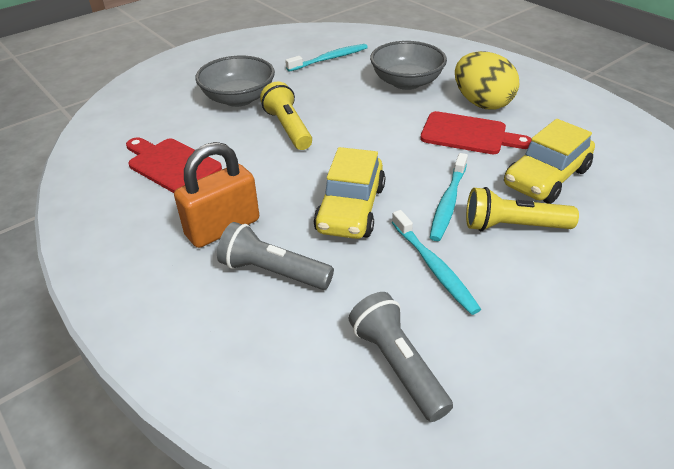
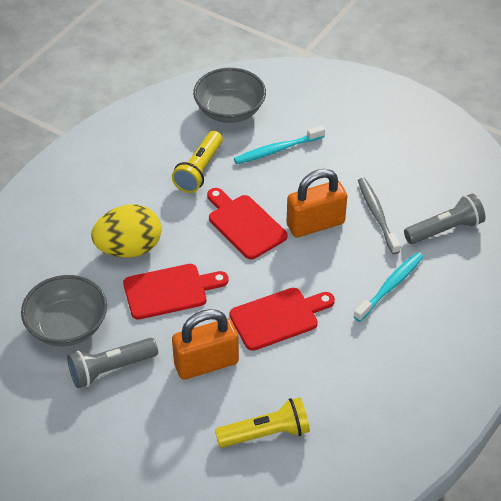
grey toothbrush: none = 0 -> [358,178,401,254] = 1
orange padlock: [174,142,259,248] = 1 -> [172,309,239,380] [287,169,347,238] = 2
red cutting board: [126,137,222,193] [420,111,531,154] = 2 -> [123,264,229,320] [207,188,288,259] [230,288,335,351] = 3
turquoise toothbrush: [285,44,368,72] [392,210,481,315] [430,153,468,241] = 3 -> [234,125,325,164] [354,252,423,322] = 2
yellow car: [313,147,385,239] [504,119,595,204] = 2 -> none = 0

